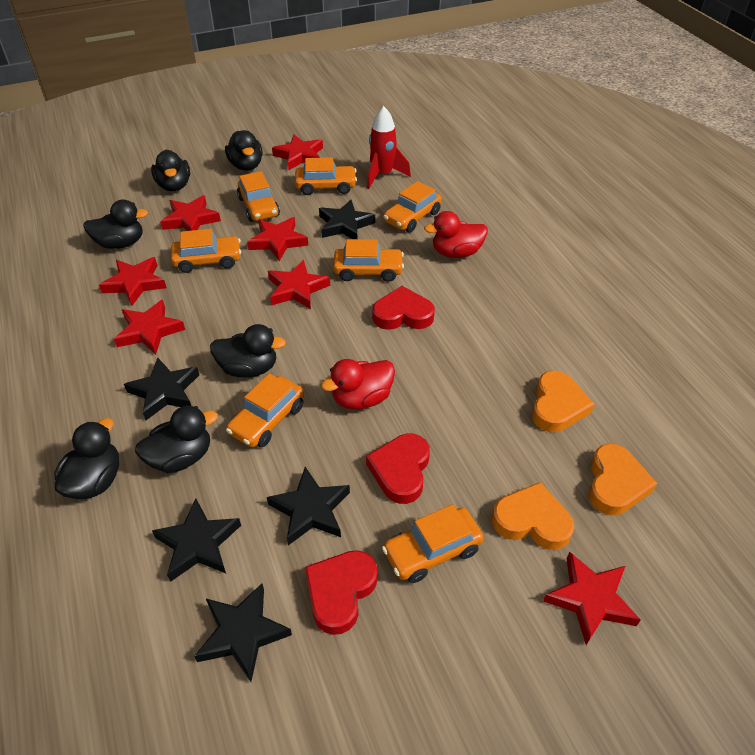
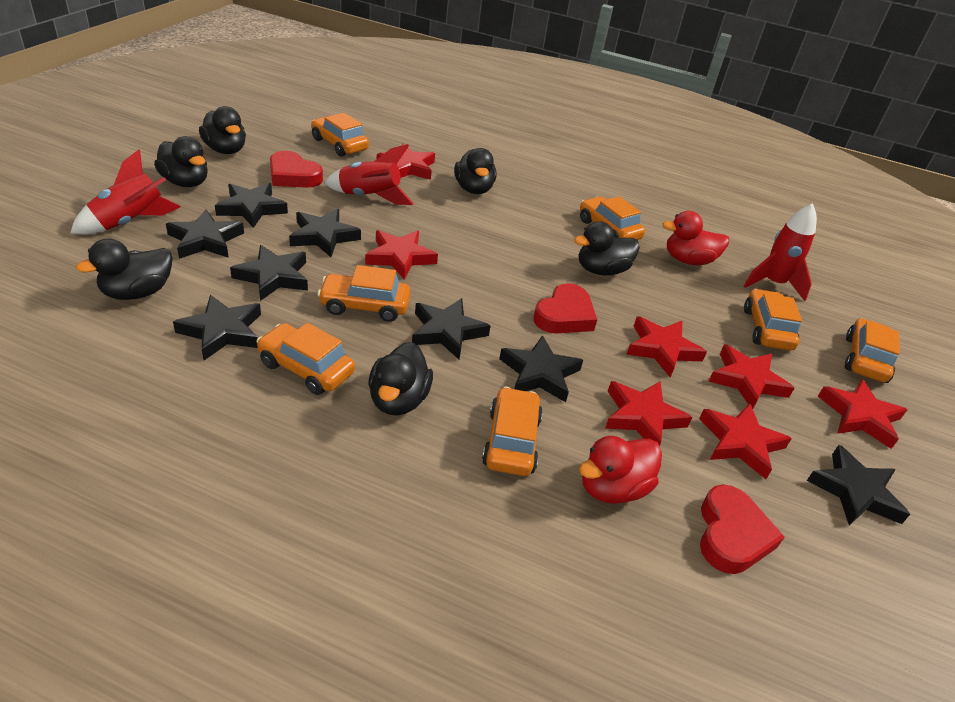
black star: [124,357,199,420] [152,498,241,582] [194,584,292,682] [267,467,350,545] [319,200,375,239] = 5 -> [166,210,244,259] [173,295,261,360] [215,183,288,228] [230,245,308,301] [289,209,361,257] [412,298,491,360] [499,335,583,402] [807,445,910,525] = 8
orange heart: [492,482,574,550] [532,371,594,432] [588,444,657,515] = 3 -> none = 0
red rocket: [367,106,411,189] = 1 -> [71,150,181,234] [325,144,414,205] [744,203,817,301] = 3

